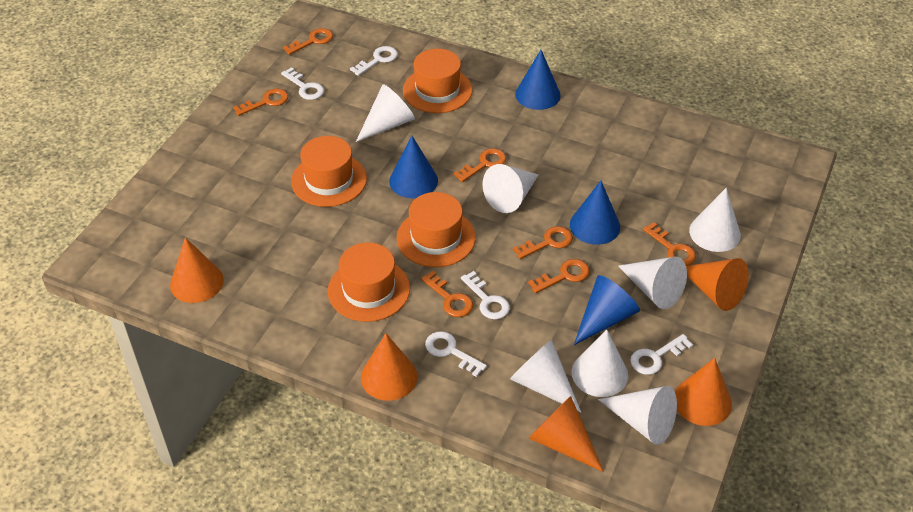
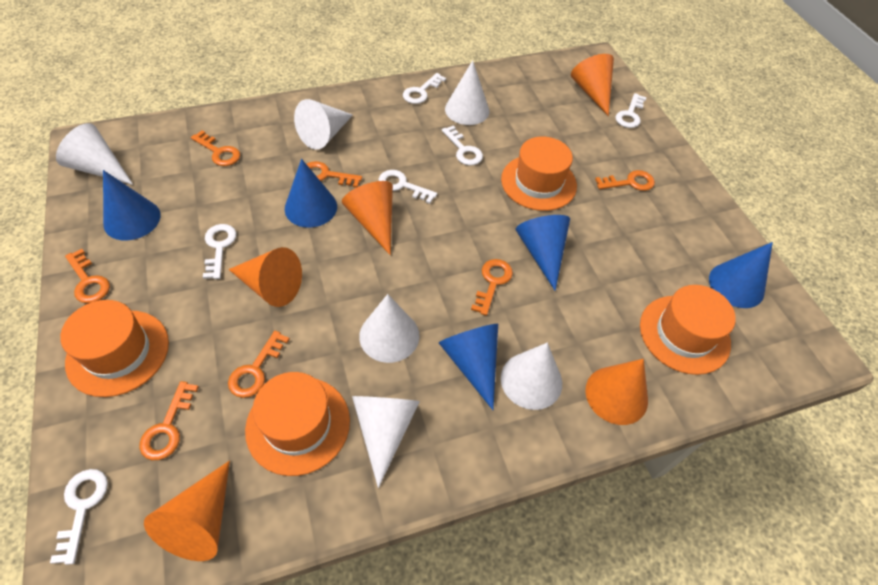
blue cone: [389,136,438,198] [515,50,561,110] [570,181,620,245] [574,275,640,345] = 4 -> [103,170,160,240] [285,159,337,228] [439,324,498,410] [516,215,570,291] [709,242,773,308] = 5
white cone: [356,85,415,142] [482,164,538,213] [510,339,581,413] [571,330,628,397] [598,386,677,445] [618,257,687,309] [689,188,741,252] = 7 -> [56,123,133,185] [294,99,353,150] [352,396,420,488] [359,294,419,363] [445,60,489,125] [501,343,562,410] = 6
white key: [281,67,324,100] [350,46,398,76] [425,331,487,377] [461,271,510,320] [630,334,693,375] = 5 -> [50,469,108,565] [203,224,236,279] [379,170,437,204] [403,73,446,104] [442,125,483,165] [615,93,647,128] = 6

